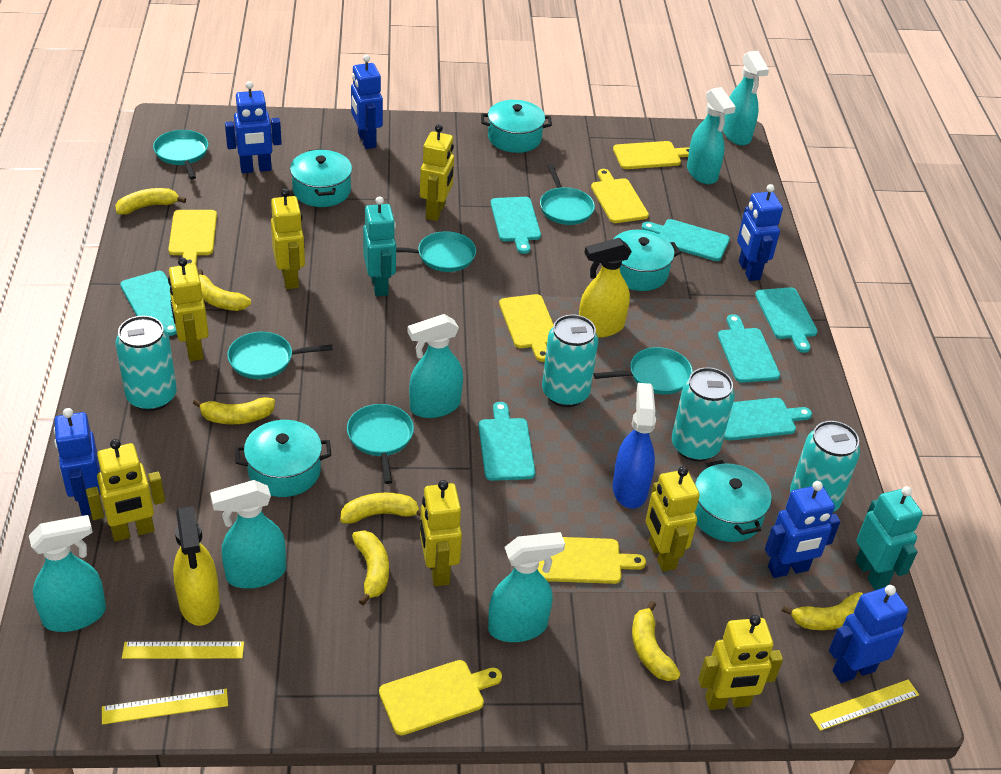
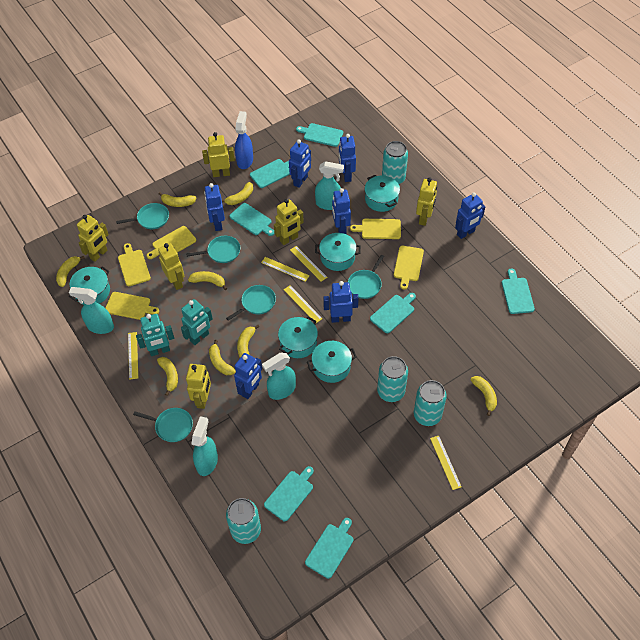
blue robot: [54,408,100,516] [225,81,282,173] [351,55,383,149] [737,184,783,281] [765,481,840,578] [829,585,908,683] = 6 -> [204,183,225,231] [234,353,262,399] [289,139,311,188] [323,281,359,323] [332,188,351,234] [339,134,356,182] [455,192,485,239] = 7
turquoise pan: [153,130,208,179] [227,332,333,379] [347,404,414,484] [396,231,476,272] [540,164,595,225] [594,347,693,394] = 6 -> [116,203,169,229] [133,408,193,442] [186,236,240,263] [226,285,276,321] [348,255,384,299] = 5
turquoise spray bottle: [29,515,106,632] [210,480,286,589] [408,314,463,418] [488,532,565,642] [687,87,736,184] [723,51,769,145] = 6 -> [69,287,114,334] [191,416,218,476] [262,353,296,400] [315,161,344,210] = 4
yellow banana: [115,188,186,215] [193,397,275,424] [198,269,251,311] [340,493,421,524] [352,530,389,605] [632,601,680,681] [782,592,863,630] = 7 -> [56,256,85,287] [157,357,178,396] [159,192,196,207] [188,271,227,290] [209,340,236,375] [222,182,253,205] [237,325,259,357] [471,376,497,416] = 8
yellow cutting board: [168,210,217,265] [379,660,502,736] [499,294,554,362] [538,537,646,584] [591,169,649,223] [613,141,690,169] = 6 -> [105,292,159,320] [118,243,151,286] [147,226,196,259] [350,219,401,239] [394,246,424,290] = 5
yellow robot: [86,439,165,542] [168,258,209,361] [271,189,305,289] [420,124,454,221] [420,480,462,586] [646,467,700,571] [698,615,783,710] = 7 -> [77,215,109,262] [158,243,184,290] [186,364,211,409] [202,132,235,177] [274,199,304,245] [416,178,437,226] = 6
yellow ruler: [102,689,228,725] [122,642,244,659] [810,679,919,731] = 3 -> [128,332,138,380] [261,257,310,282] [284,285,323,323] [290,246,328,282] [430,436,462,490] = 5
yellow spray bottle: [173,506,220,626] [579,238,632,338] = 2 -> none = 0

